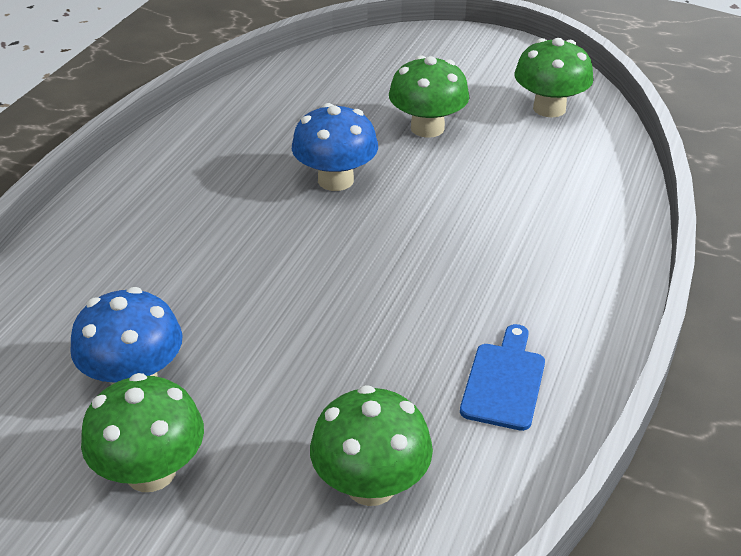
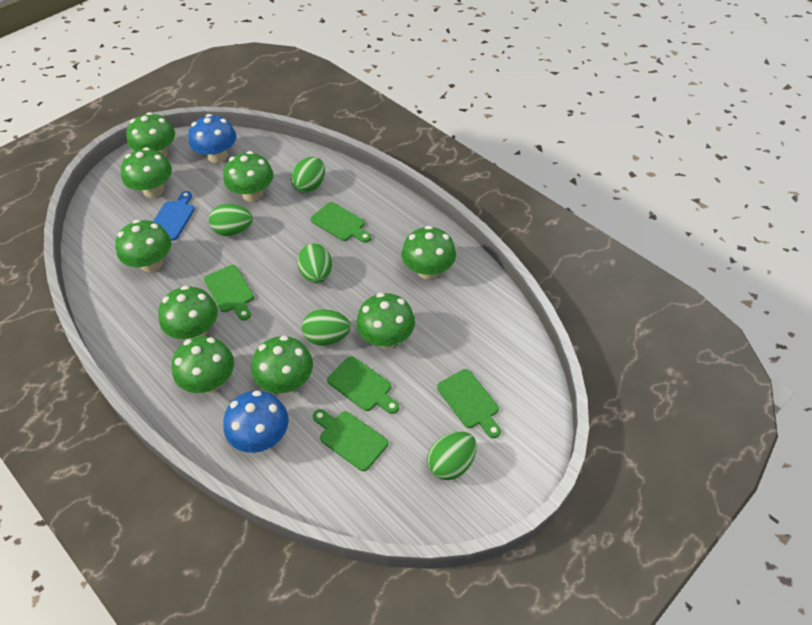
green cutting board: none = 0 -> [204,265,254,321] [311,202,371,243] [313,409,388,471] [327,356,399,414] [437,369,501,438] = 5
green egg: none = 0 -> [209,204,253,236] [291,157,325,193] [297,243,332,283] [302,309,351,345] [427,431,477,480] = 5
green mushroom: [81,373,204,492] [310,385,433,506] [389,55,469,138] [514,38,594,118] = 4 -> [115,220,171,272] [121,147,172,198] [126,112,175,157] [158,285,218,340] [172,336,234,393] [223,151,274,202] [252,336,313,393] [356,293,415,348] [402,226,456,280] = 9

